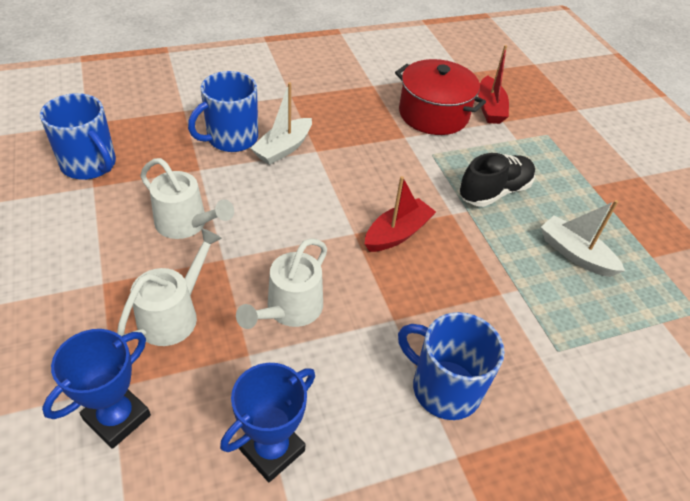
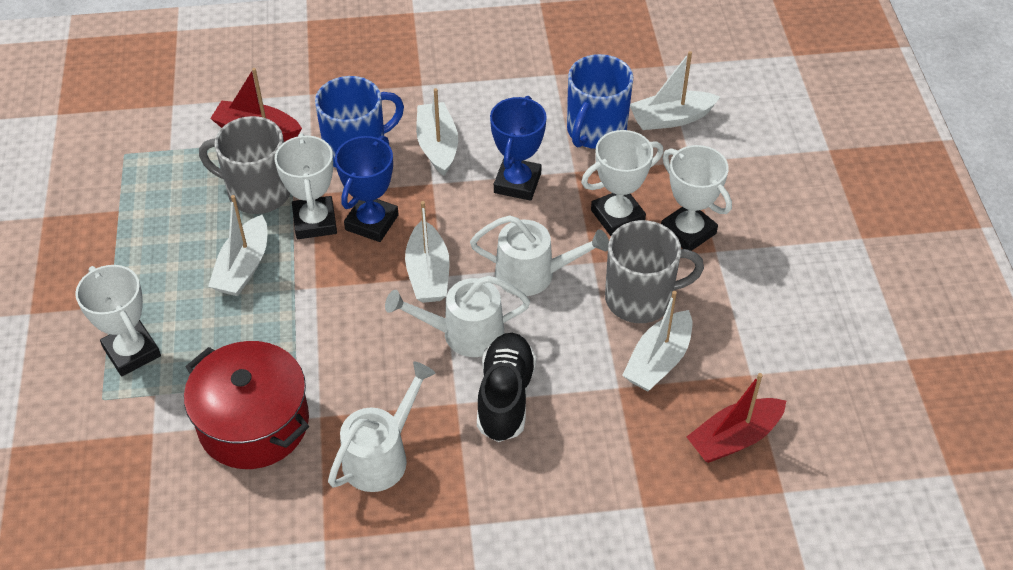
blue mug: [40,93,116,180] [188,71,258,152] [398,312,505,420] = 3 -> [315,76,404,168] [567,54,634,149] = 2
grey mug: none = 0 -> [199,116,290,214] [605,220,704,323] = 2
white boat: [250,82,312,165] [541,200,625,277] = 2 -> [208,195,267,296] [405,201,450,303] [416,88,458,176] [622,291,692,391] [630,51,720,130] = 5
white trophy: none = 0 -> [75,265,161,376] [274,133,337,239] [581,130,663,236] [661,145,732,251] = 4

